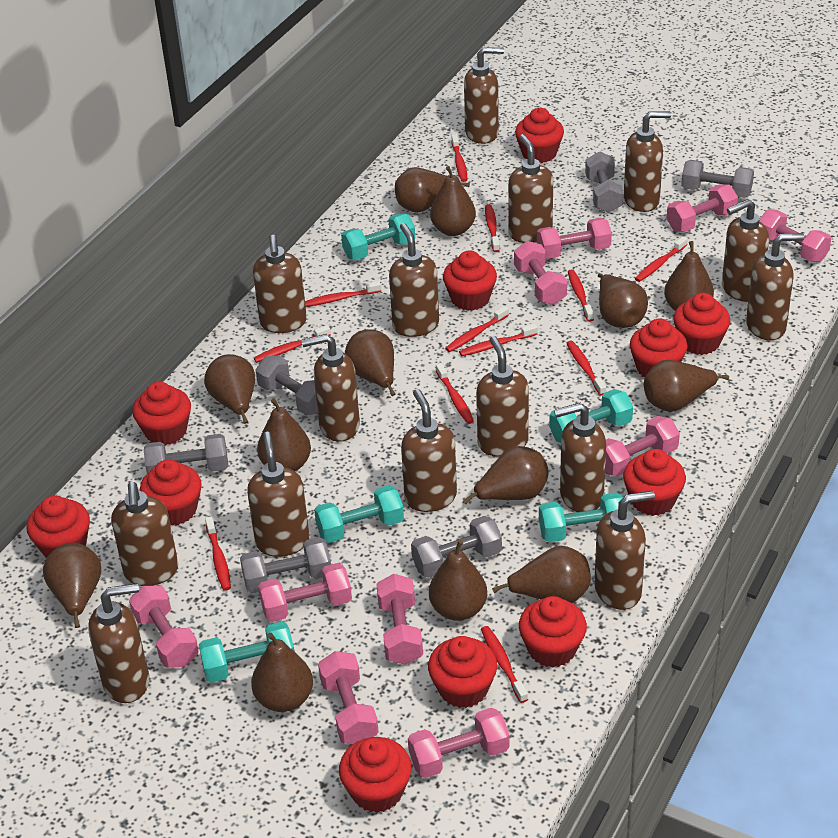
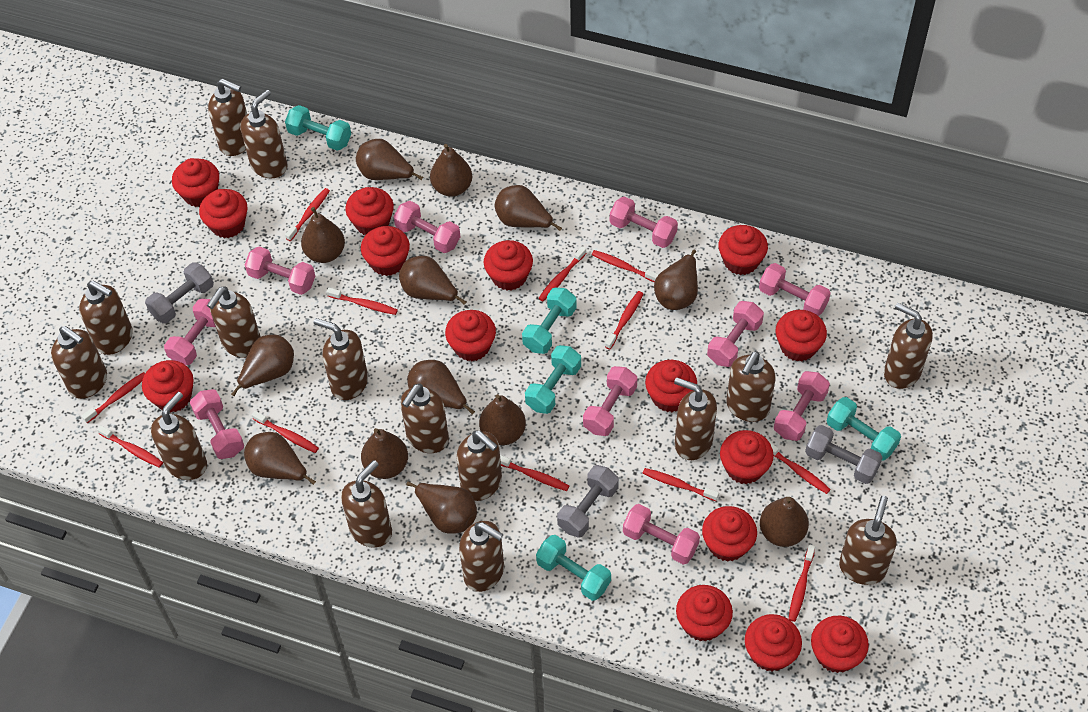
grey dumbbell: [144,434,228,473] [240,537,331,593] [255,356,318,415] [411,516,502,578] [585,151,623,213] [681,160,754,198] = 6 -> [145,263,214,323] [557,465,619,538] [805,425,883,484] = 3
red cupcake: [26,495,90,557] [132,382,191,445] [140,459,202,526] [339,737,412,813] [428,636,497,708] [443,251,497,311] [515,108,564,163] [519,596,587,668] [623,449,686,516] [630,318,687,377] [673,293,730,355] = 11 -> [142,360,194,412] [172,158,219,207] [199,189,247,238] [346,187,394,235] [361,226,410,276] [445,310,496,361] [484,240,533,291] [645,360,697,412] [676,585,733,642] [702,506,757,562] [718,225,768,275] [720,430,774,484] [745,614,802,672] [776,310,827,362] [811,616,869,673] = 15

